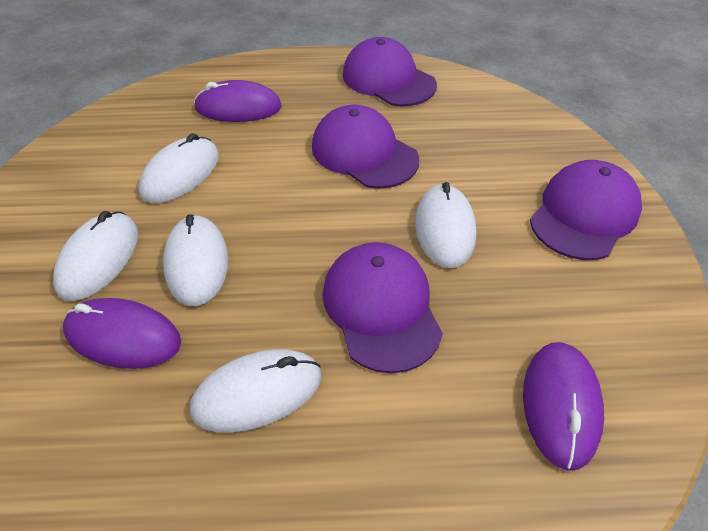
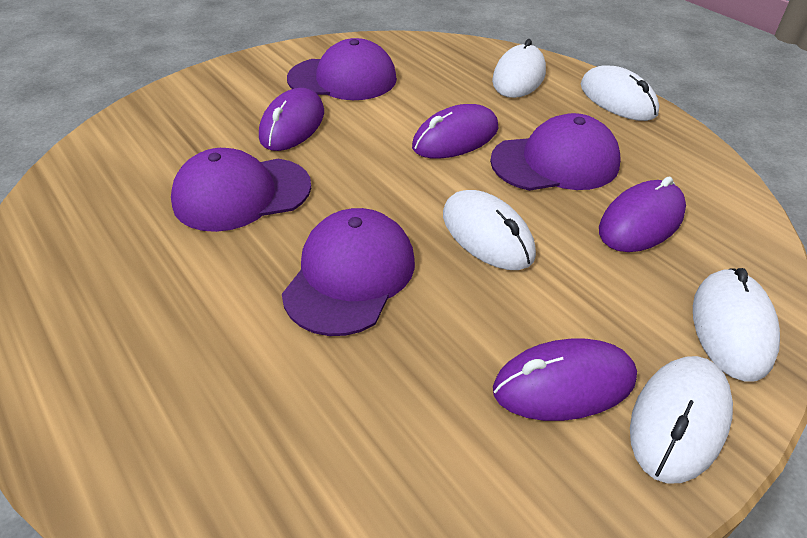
purple mouse: [63,298,181,369] [194,80,282,122] [523,342,604,470] = 3 -> [259,88,324,151] [412,104,499,159] [493,339,637,421] [599,177,686,252] = 4

